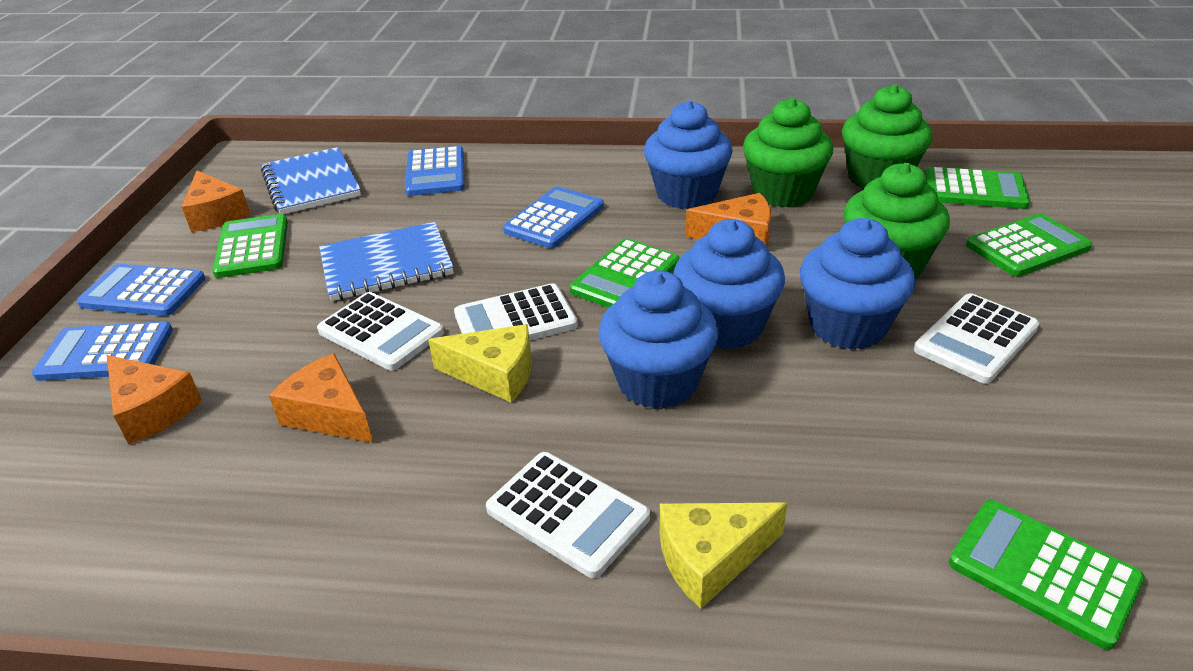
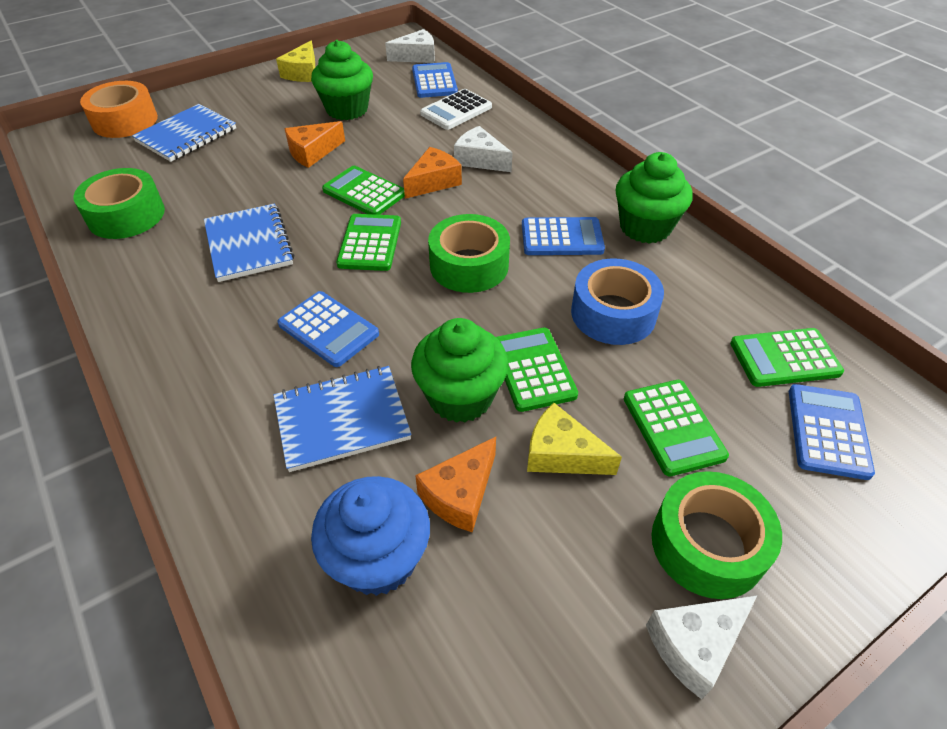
blue cupcake: [599,270,719,409] [644,100,733,209] [674,219,785,349] [800,218,915,350] = 4 -> [311,476,430,596] = 1
blue notebook: [261,147,361,214] [319,222,454,301] = 2 -> [132,104,236,162] [204,204,294,282] [273,366,412,472] = 3
blue tape: none = 0 -> [571,258,664,345] = 1
green tape: none = 0 -> [74,168,165,239] [428,214,510,293] [652,471,782,599] = 3
orange cheese: [107,355,202,444] [182,170,251,232] [269,353,373,443] [686,193,771,247] = 4 -> [285,121,345,168] [403,147,462,199] [415,437,496,533] = 3
orange tape: none = 0 -> [80,81,158,138] = 1
white calculator: [317,292,444,371] [454,283,578,340] [486,452,650,578] [914,293,1039,384] = 4 -> [420,89,492,130] = 1
white cheese: none = 0 -> [385,29,435,63] [454,126,512,172] [646,595,758,699] = 3

